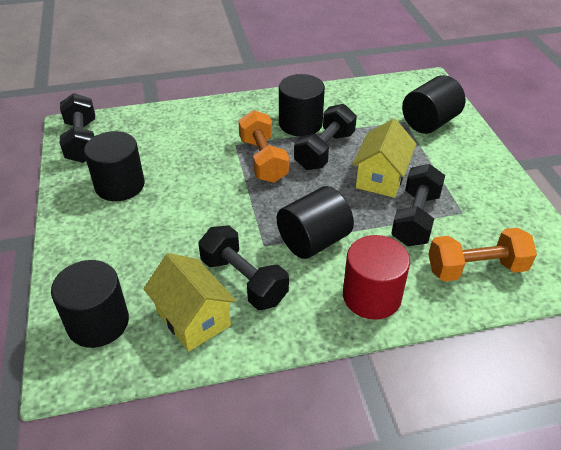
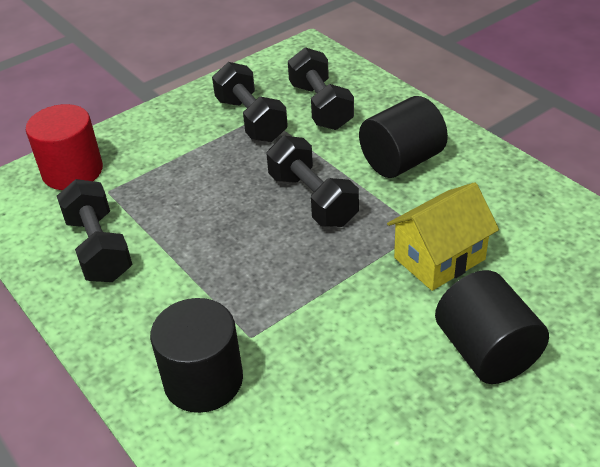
black cylinder: [51,260,129,348] [84,131,145,201] [277,186,354,259] [279,74,325,136] [402,75,466,134] = 5 -> [150,298,243,413] [359,96,448,178] [435,270,549,384] = 3
orange dumbbell: [238,110,289,183] [428,228,537,281] = 2 -> none = 0
yellow house: [143,253,236,351] [352,119,416,198] = 2 -> [387,182,499,291] = 1

